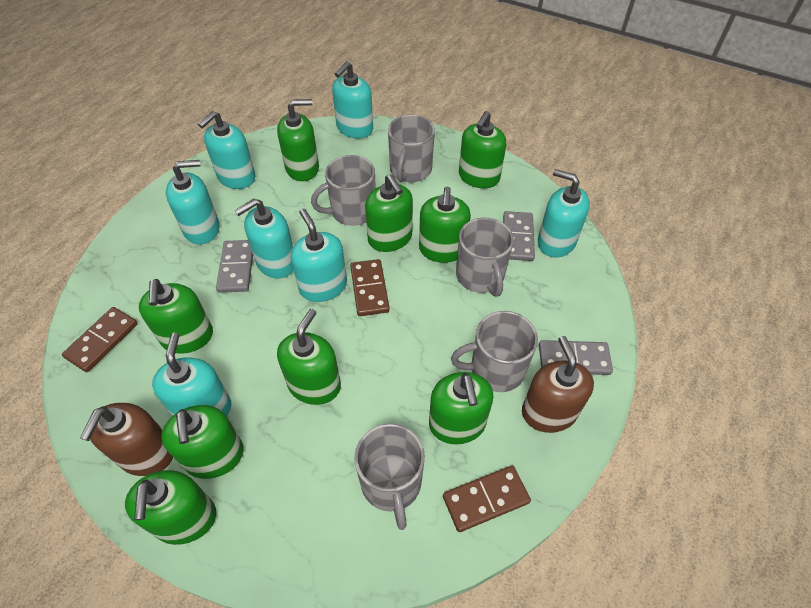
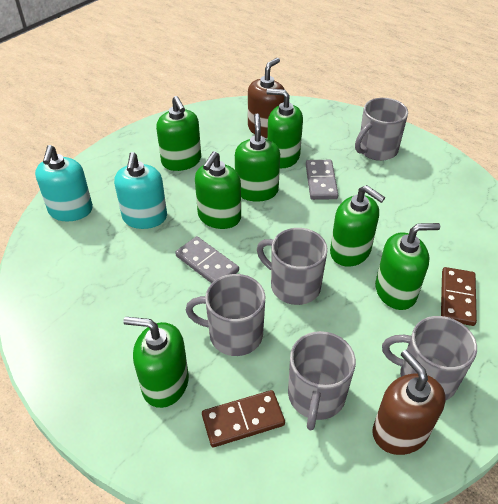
brown domino: [62,307,138,372] [350,259,390,316] [443,465,531,532] = 3 -> [202,390,285,447] [441,267,477,326] = 2
green soap dispenser: [125,470,216,545] [139,279,213,354] [161,405,244,479] [277,99,319,181] [277,309,341,405] [365,174,413,252] [419,186,471,263] [429,372,494,444] [459,111,506,188] = 9 -> [123,317,189,408] [156,96,201,171] [195,151,241,229] [235,114,280,202] [266,89,303,168] [330,185,385,267] [375,223,440,310] = 7
grey domino: [216,240,253,293] [503,211,535,261] [539,340,613,375] = 3 -> [175,236,239,283] [306,160,338,200] = 2
turquoise soap dispenser: [152,332,231,416] [166,160,220,245] [198,111,256,189] [235,199,294,279] [291,209,347,302] [332,62,373,138] [538,169,590,258] = 7 -> [35,145,93,221] [114,152,167,229] = 2

